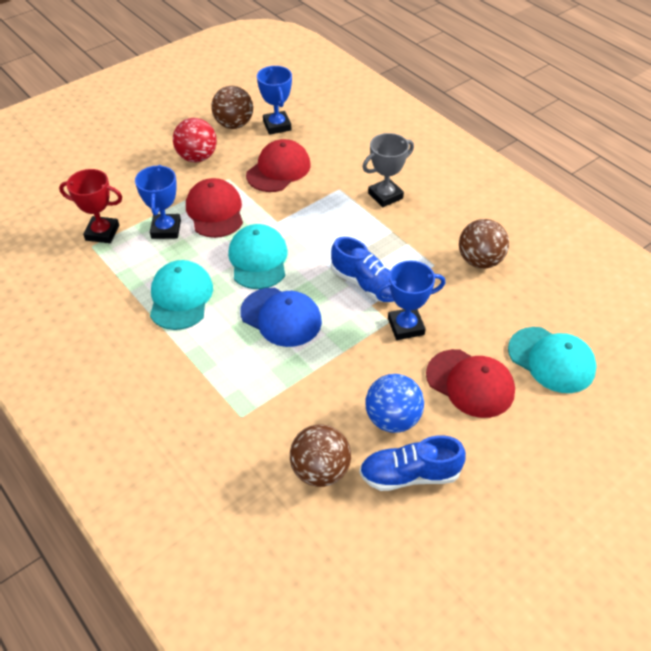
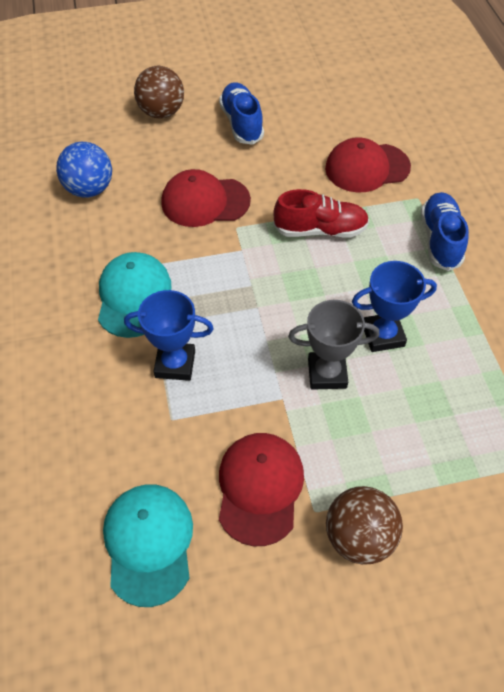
blue cap: [240,288,322,347] = 1 -> none = 0
blue trophy: [135,165,181,239] [257,66,292,135] [376,260,445,340] = 3 -> [124,290,214,381] [352,261,437,352] = 2
brown ball: [211,86,253,129] [290,424,351,487] [459,219,509,269] = 3 -> [134,66,184,119] [326,486,403,565] = 2
red ball: [173,118,217,162] = 1 -> none = 0
red shoe: none = 0 -> [273,189,369,238] = 1
red trophy: [59,169,122,243] = 1 -> none = 0
turquoise cap: [150,260,213,330] [228,224,288,289] [508,327,597,393] = 3 -> [98,252,172,338] [103,485,193,607] = 2

